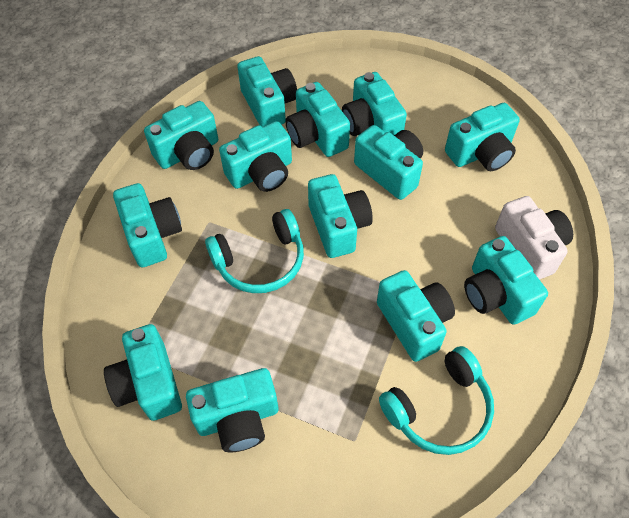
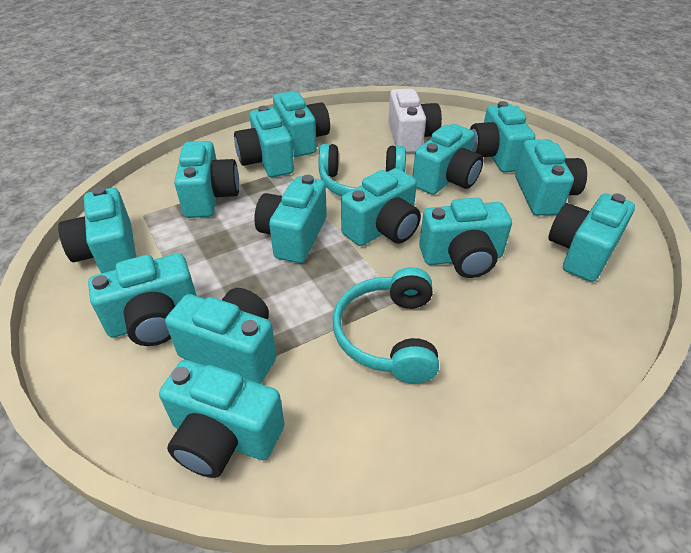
turquoise camera: [104,324,182,421] [113,183,182,267] [144,101,218,170] [186,368,278,452] [219,121,292,192] [237,56,297,127] [285,82,350,157] [308,174,373,258] [342,72,407,136] [354,125,423,200] [377,270,455,362] [445,103,520,171] [464,236,548,325] = 13 -> [58,187,136,273] [88,253,197,346] [159,360,285,478] [165,288,277,384] [174,141,239,218] [234,106,294,177] [254,175,327,263] [273,91,330,157] [341,168,421,246] [412,124,483,195] [419,198,512,278] [470,101,535,173] [515,139,587,215] [548,193,635,282] = 14

